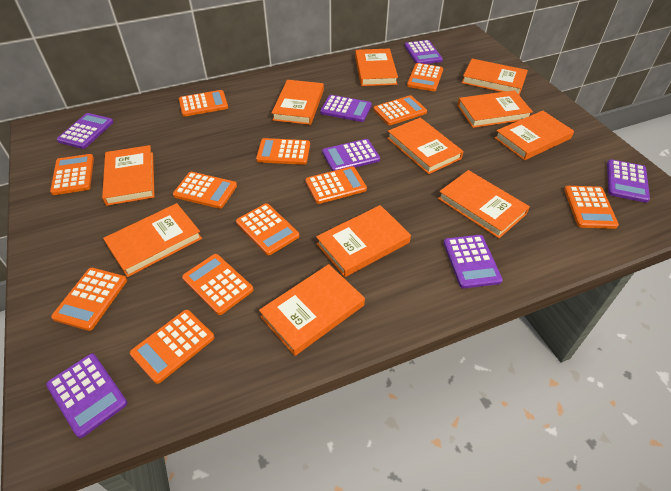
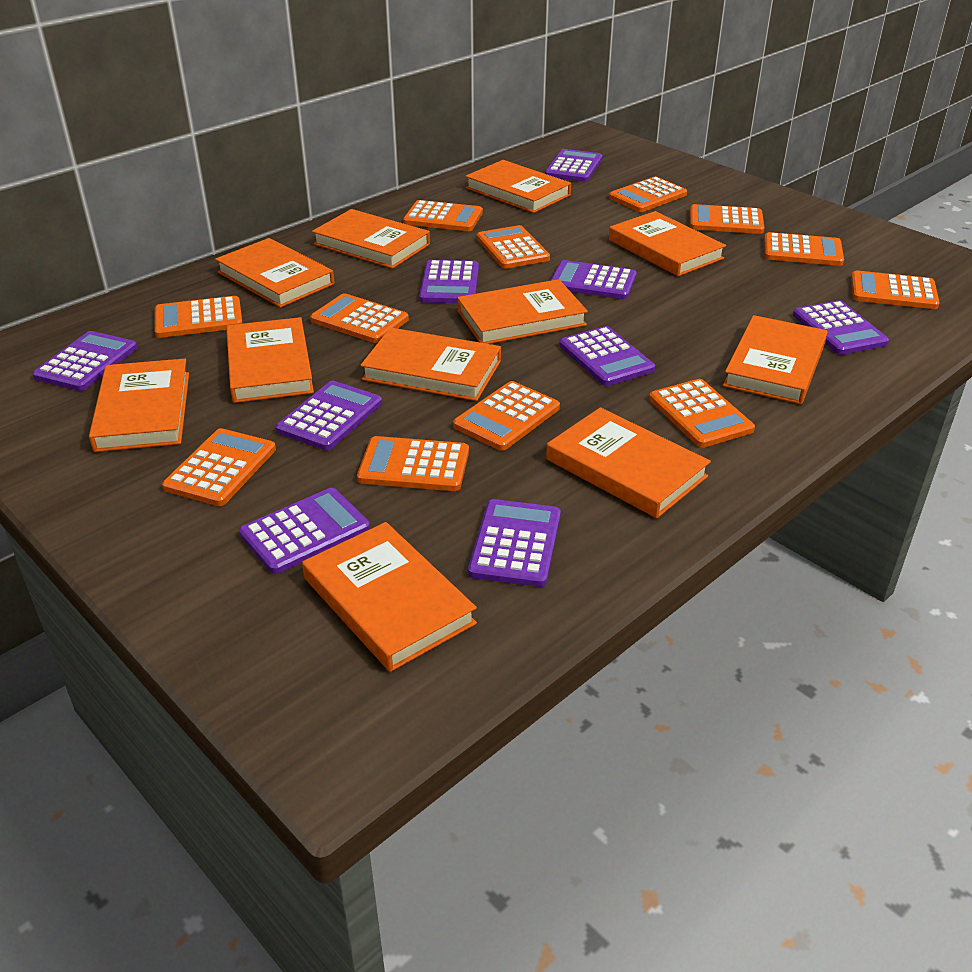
purple calculator: [46,353,128,438] [57,113,114,149] [320,95,372,122] [322,139,380,171] [405,40,443,64] [444,235,503,288] [607,159,650,203] = 7 -> [32,331,138,391] [239,488,370,574] [276,381,382,450] [419,260,479,303] [468,499,561,587] [545,149,602,182] [550,260,637,299] [559,326,655,386] [793,300,889,355] = 9

